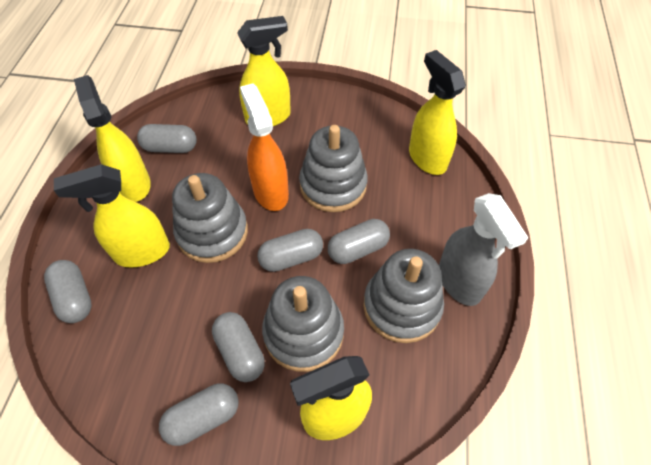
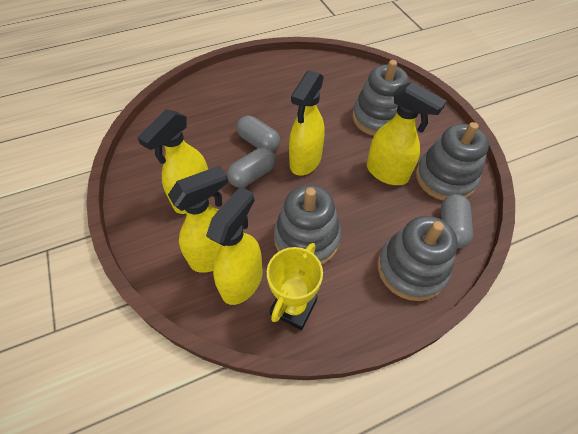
grey capsule: [44,260,92,323] [137,124,197,153] [159,383,238,446] [212,312,265,382] [257,229,323,272] [328,219,390,264] = 6 -> [227,147,276,188] [237,116,280,152] [441,194,473,248] = 3
grey spray bottle: [439,193,528,306] = 1 -> none = 0
orange spray bottle: [240,83,289,211] = 1 -> none = 0
yellow trophy: none = 0 -> [267,243,323,330] = 1

